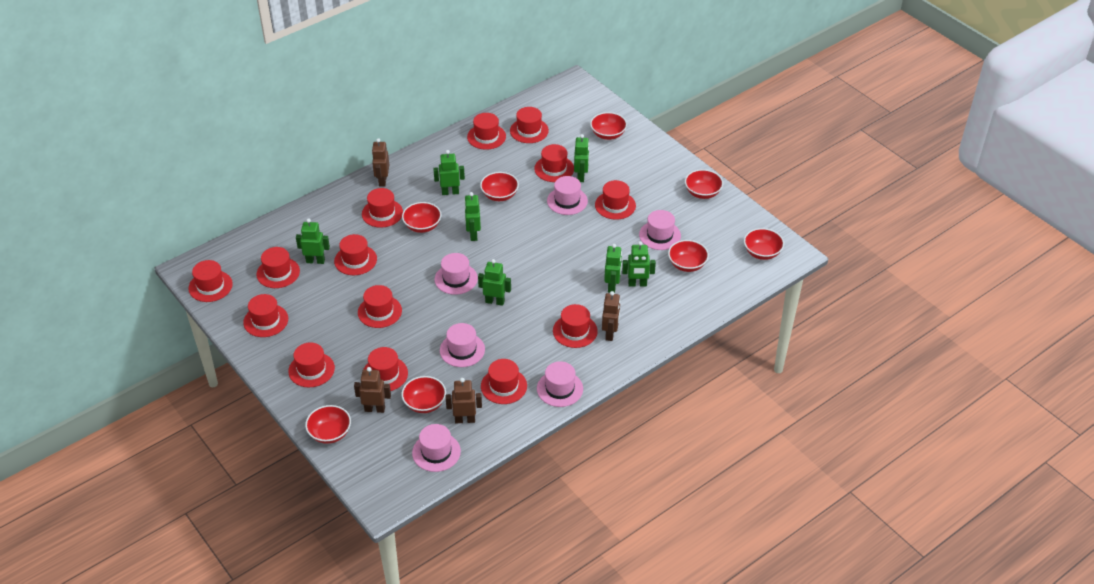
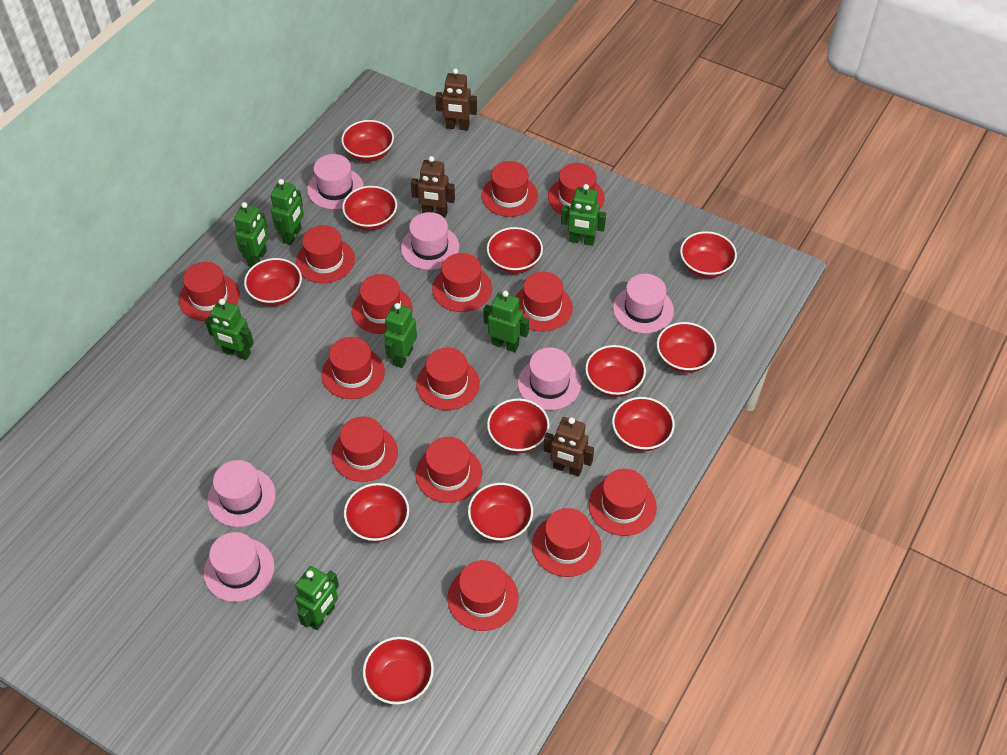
brown robot: [354,367,391,413] [372,138,389,187] [446,378,482,423] [602,291,620,341] = 4 -> [411,156,455,218] [435,68,477,131] [544,417,594,477] = 3
red bowl: [305,405,351,444] [402,202,441,233] [402,376,446,413] [480,172,519,201] [590,112,627,140] [668,240,709,272] [685,169,723,199] [744,228,784,260] = 8 -> [244,258,302,306] [341,120,394,162] [342,186,397,230] [344,483,409,542] [363,637,434,705] [468,483,533,542] [487,227,543,274] [487,398,550,453] [585,345,646,397] [612,397,675,451] [657,322,717,373] [680,231,737,278] = 12

